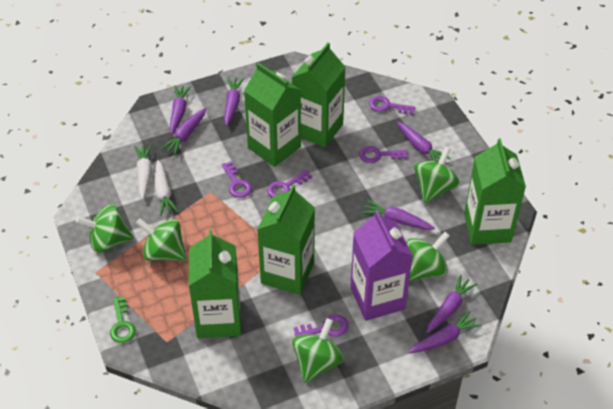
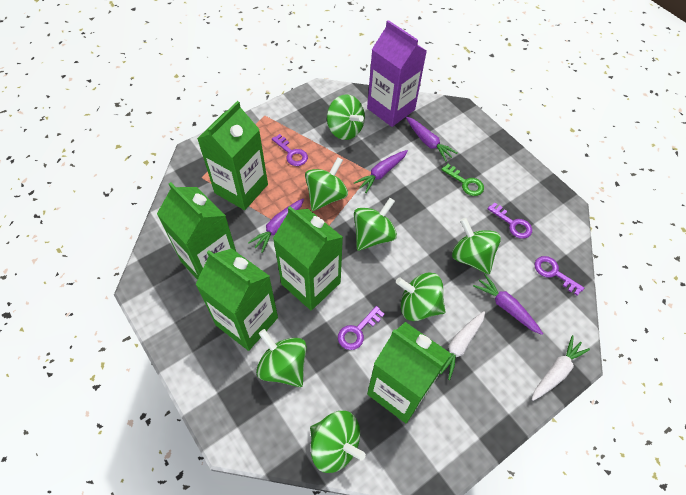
green spinning top: [76,205,134,253] [136,218,187,261] [292,318,344,383] [406,232,449,281] [414,147,459,203] = 5 -> [256,329,307,387] [305,157,348,211] [310,411,366,473] [327,94,365,140] [354,198,397,251] [396,272,446,321] [452,218,501,274] = 7
purple carrot: [161,108,206,156] [170,85,191,135] [224,77,244,126] [361,200,435,230] [397,122,451,163] [408,311,482,353] [426,275,477,333] = 7 -> [248,198,304,253] [354,150,408,193] [406,117,457,161] [473,274,543,335] = 4
purple key: [221,161,252,198] [267,170,312,198] [294,315,348,337] [359,146,407,163] [369,96,415,115] = 5 -> [272,134,308,166] [338,306,385,350] [487,202,532,239] [535,256,584,296] = 4

